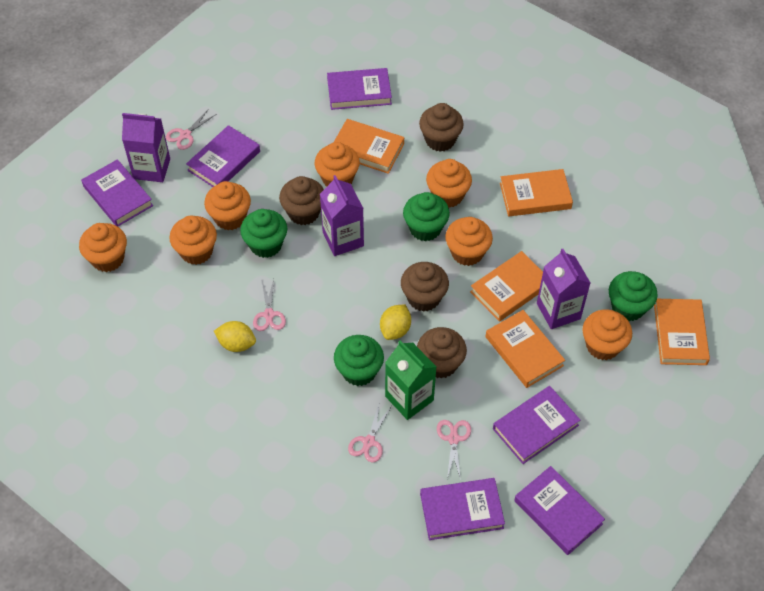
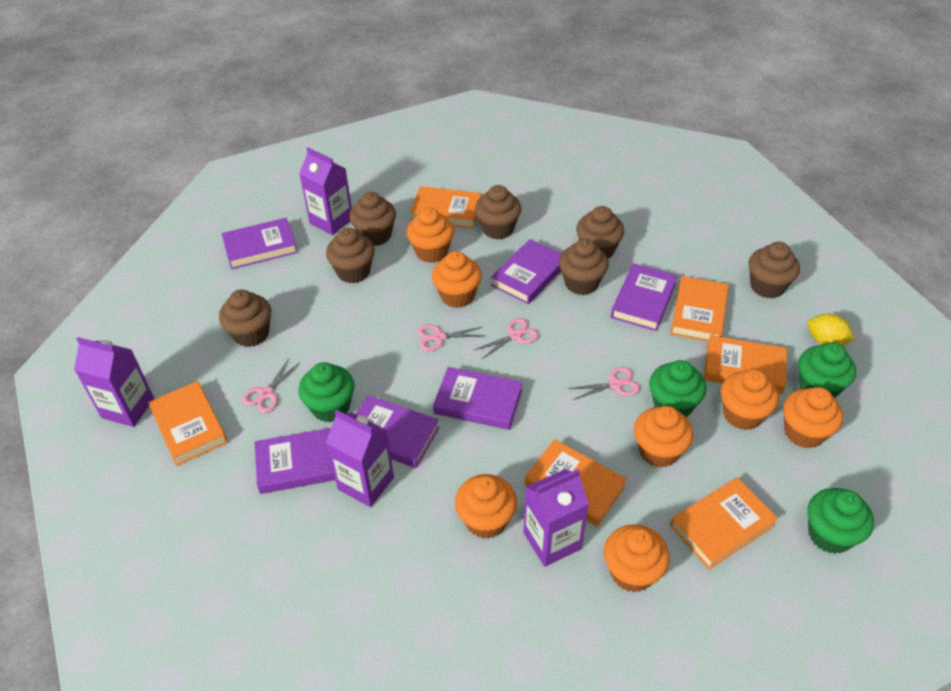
brown cupcake: [279,176,324,225] [401,262,449,312] [417,327,467,379] [419,103,464,152] = 4 -> [219,289,271,347] [326,228,375,283] [349,192,396,246] [475,185,521,239] [559,239,609,295] [576,206,624,258] [749,242,800,298] = 7
green carton: [385,340,436,420] = 1 -> none = 0
orange book: [334,119,404,174] [470,251,543,322] [485,310,565,388] [500,169,573,216] [654,299,710,365] = 5 -> [148,381,228,466] [410,186,482,229] [525,439,627,527] [670,276,729,342] [670,477,778,570] [704,335,787,394] = 6
purple carton: [122,113,170,182] [320,175,364,256] [537,249,590,329] = 3 -> [74,337,154,427] [299,147,352,235] [326,410,394,507] [524,469,589,567] = 4
yellow lemon: [214,321,256,352] [380,304,411,340] = 2 -> [807,314,855,345] = 1

